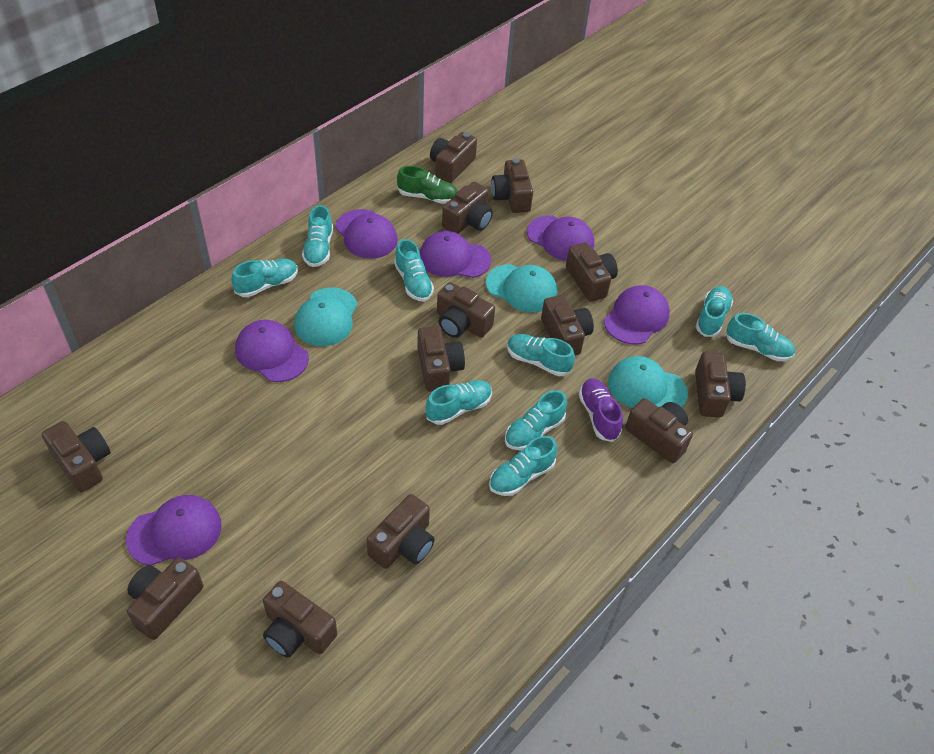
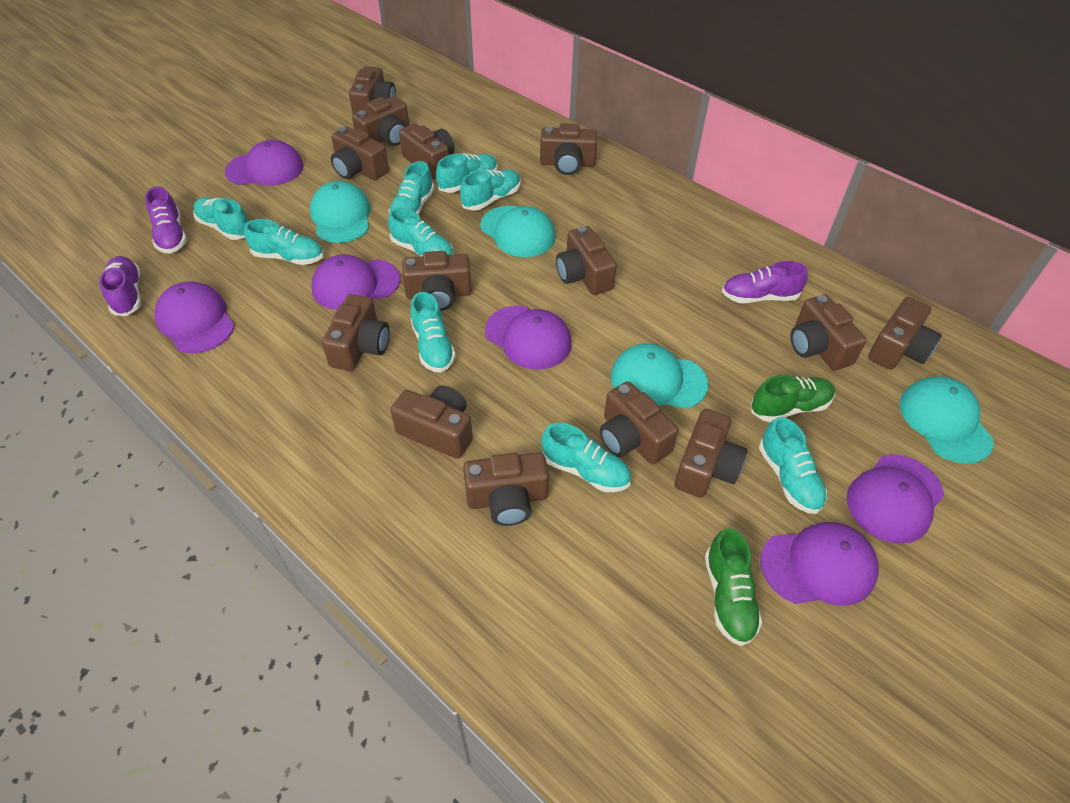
brown camera: [42,421,111,492] [127,557,203,640] [263,581,337,658] [367,494,435,569] [417,326,465,392] [430,132,477,183] [437,282,495,338] [442,182,493,234] [491,158,533,213] [541,295,594,356] [566,242,618,302] [625,398,693,463] [695,352,746,418] = 13 -> [322,294,390,371] [331,127,389,180] [349,66,396,114] [352,96,409,146] [390,386,473,459] [399,123,455,180] [402,251,472,311] [463,452,549,526] [540,123,597,175] [556,226,617,295] [600,381,679,464] [675,409,747,497] [790,294,866,370] [868,297,942,370] = 14
green shoe: [397,166,457,204] = 1 -> [705,528,762,646] [751,375,835,422] = 2
purple shoe: [579,378,623,442] = 1 -> [99,256,141,316] [145,186,187,253] [722,261,808,303] = 3
turquoise cap: [294,287,358,346] [486,264,557,313] [608,356,688,408] = 3 -> [310,181,371,243] [480,206,556,257] [611,343,708,409] [899,376,994,464] = 4

